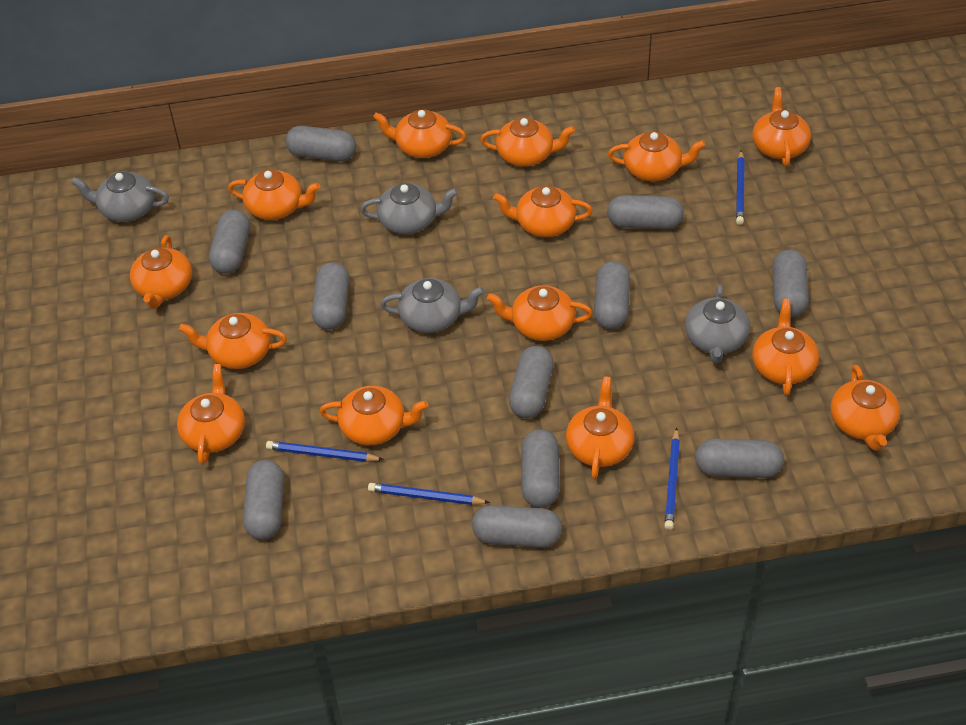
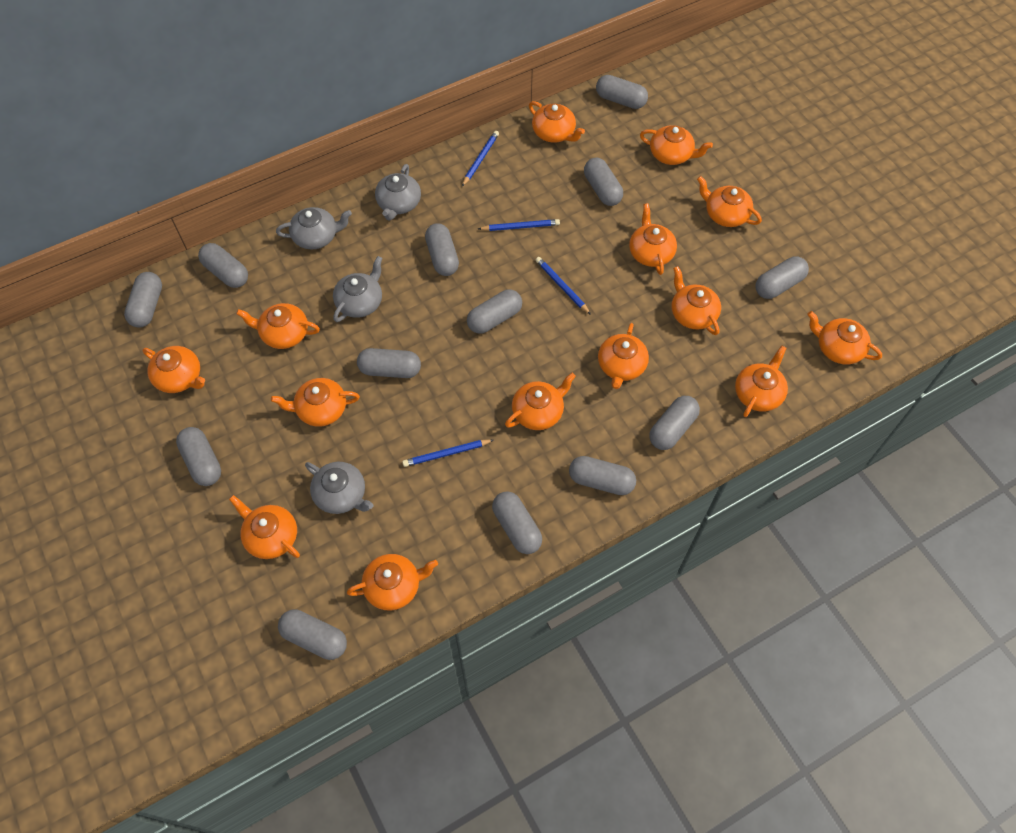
grey capsule: [209,210,250,274] [243,460,284,540] [285,126,356,161] [312,262,349,330] [472,505,562,548] [509,346,554,418] [521,429,560,508] [594,261,630,329] [607,195,684,229] [695,439,784,478] [772,250,809,317] = 11 -> [124,272,162,328] [176,427,221,486] [198,243,248,288] [278,609,347,660] [357,348,421,378] [425,223,459,276] [467,289,522,334] [492,491,542,554] [569,456,636,495] [584,158,623,206] [596,75,648,109] [649,396,700,450] [755,257,809,299] = 13

